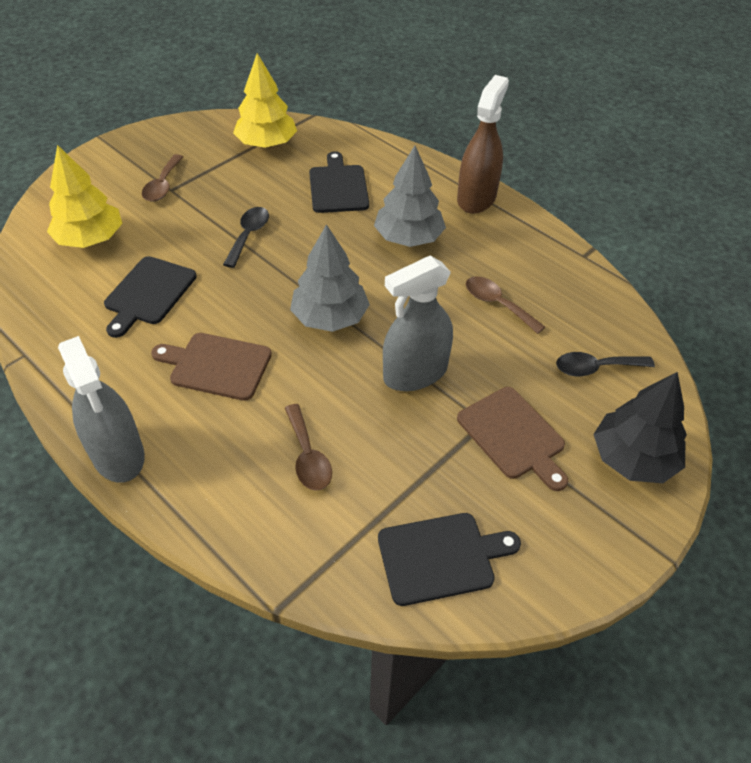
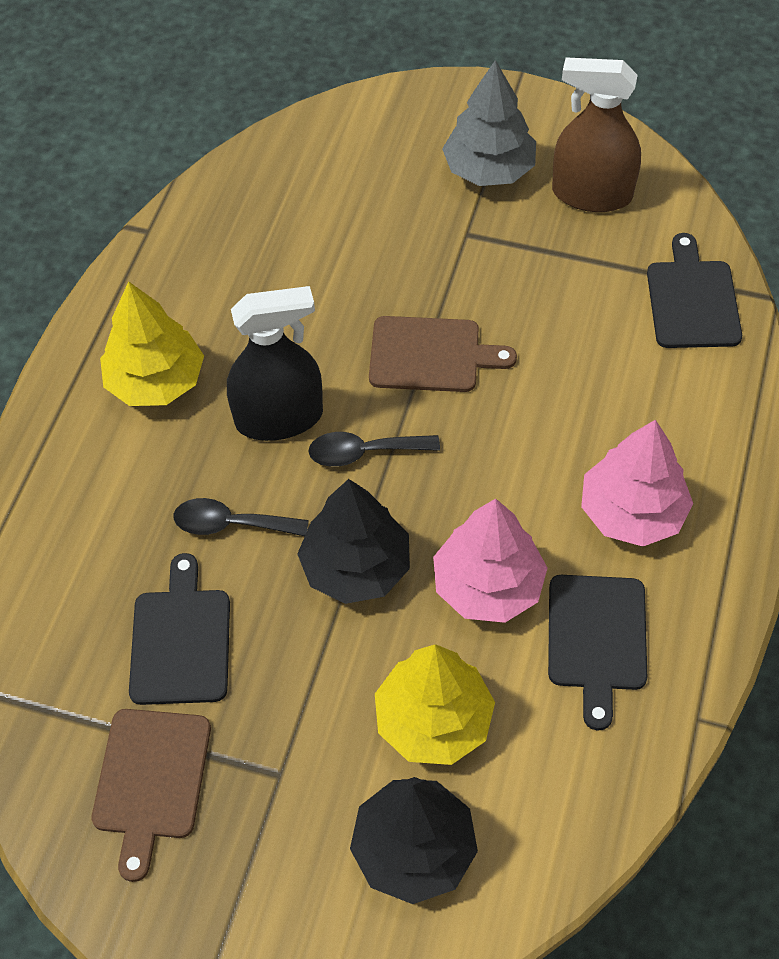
black spray bottle: none = 0 -> [227,286,323,441] = 1
black tree: [593,372,687,483] = 1 -> [297,479,410,604] [350,777,478,904] = 2
brown spoon: [142,154,183,202] [285,404,332,490] [466,276,545,334] = 3 -> none = 0
grey spray bottle: [58,336,145,483] [383,256,453,391] = 2 -> none = 0
grey tree: [290,224,370,332] [374,146,446,247] = 2 -> [442,60,536,186] = 1
pink tree: none = 0 -> [433,499,547,623] [581,419,693,546] = 2

